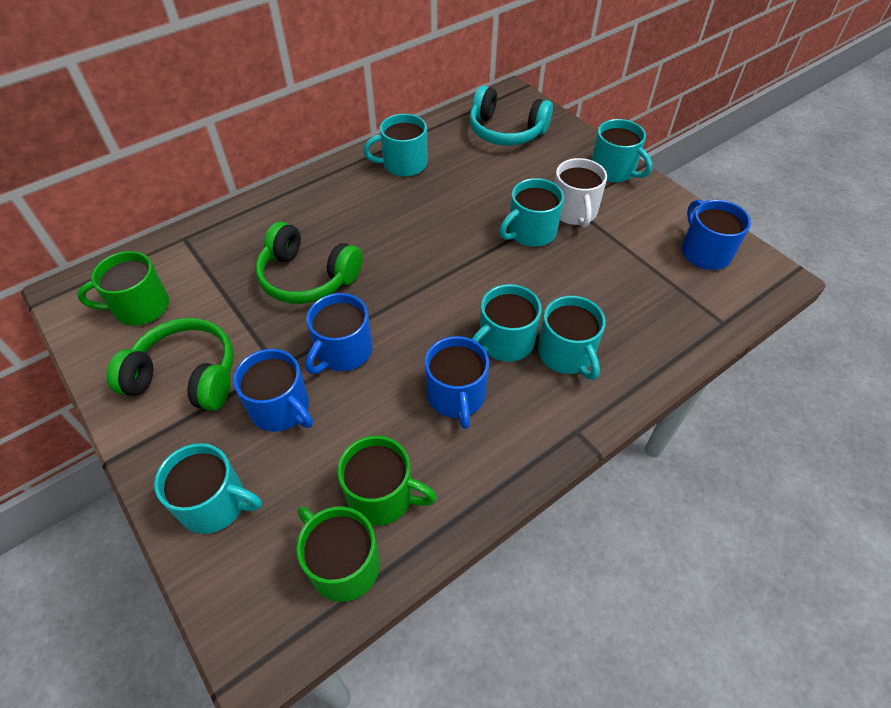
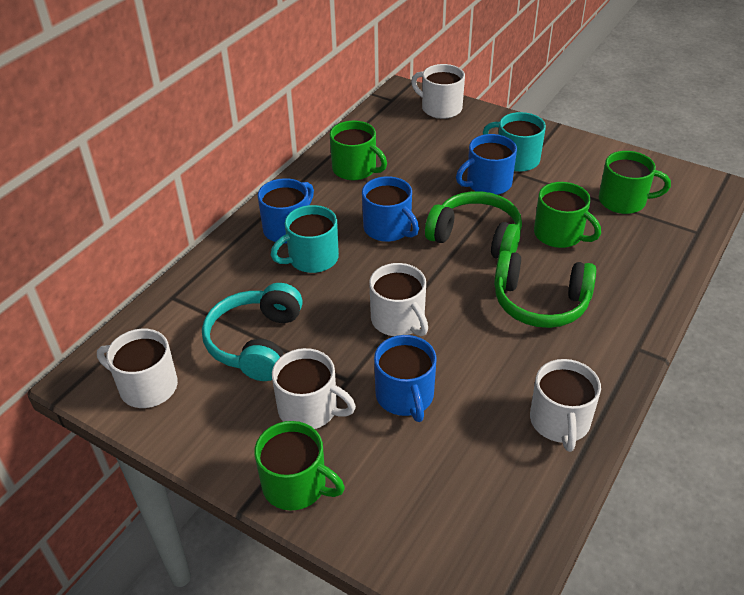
green mug: [77,251,169,326] [296,506,380,602] [337,436,437,526] = 3 -> [254,421,345,511] [330,121,387,180] [534,182,601,248] [599,151,671,214] = 4
turquoise mug: [154,443,262,534] [364,114,428,177] [472,284,542,362] [499,178,564,247] [538,295,606,380] [592,119,652,182] = 6 -> [271,205,339,273] [483,112,546,172] = 2
white mug: [554,158,607,228] = 1 -> [97,329,178,408] [272,348,356,429] [369,263,428,336] [411,64,465,119] [530,359,601,452] = 5

